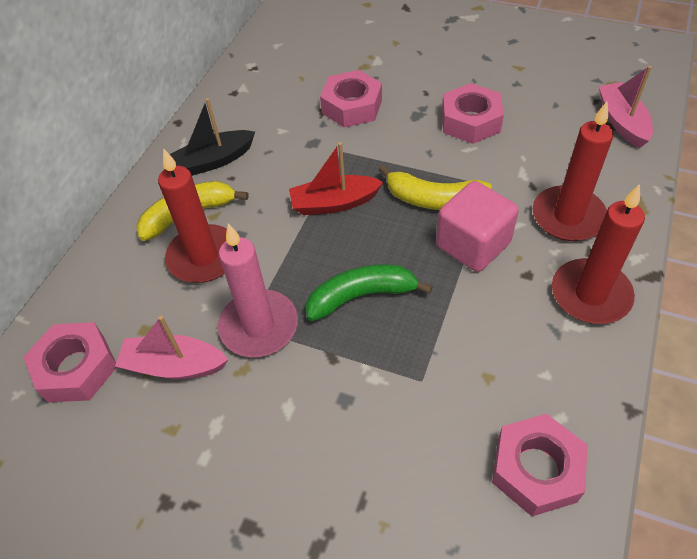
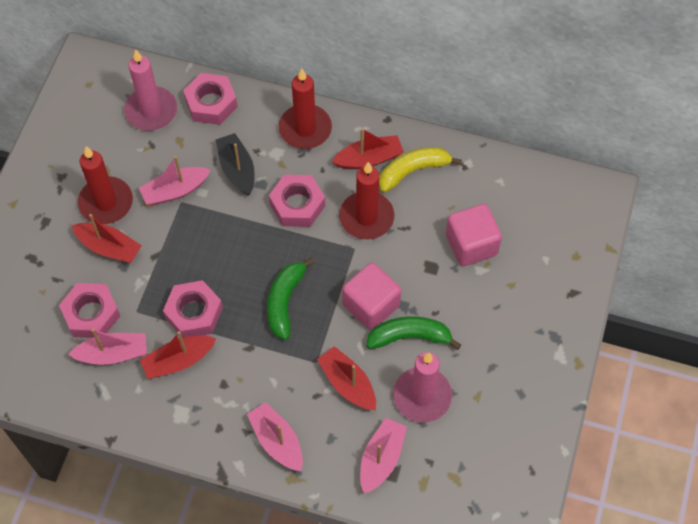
green banana: [306,264,433,321] = 1 -> [267,257,315,340] [366,316,461,350] = 2
pink boat: [115,316,229,379] [598,66,653,148] = 2 -> [68,329,147,365] [139,156,210,206] [247,402,303,471] [360,418,407,494] = 4
pink candle: [218,223,298,357] = 1 -> [124,49,177,131] [393,352,452,423] = 2
pink cube: [436,181,519,272] = 1 -> [342,263,401,330] [446,204,502,266] = 2
red boat: [289,142,383,215] = 1 -> [72,214,142,263] [140,331,216,379] [317,346,376,410] [332,128,404,169] = 4
yellow banana: [136,181,248,241] [379,165,492,210] = 2 -> [379,147,462,193] = 1

